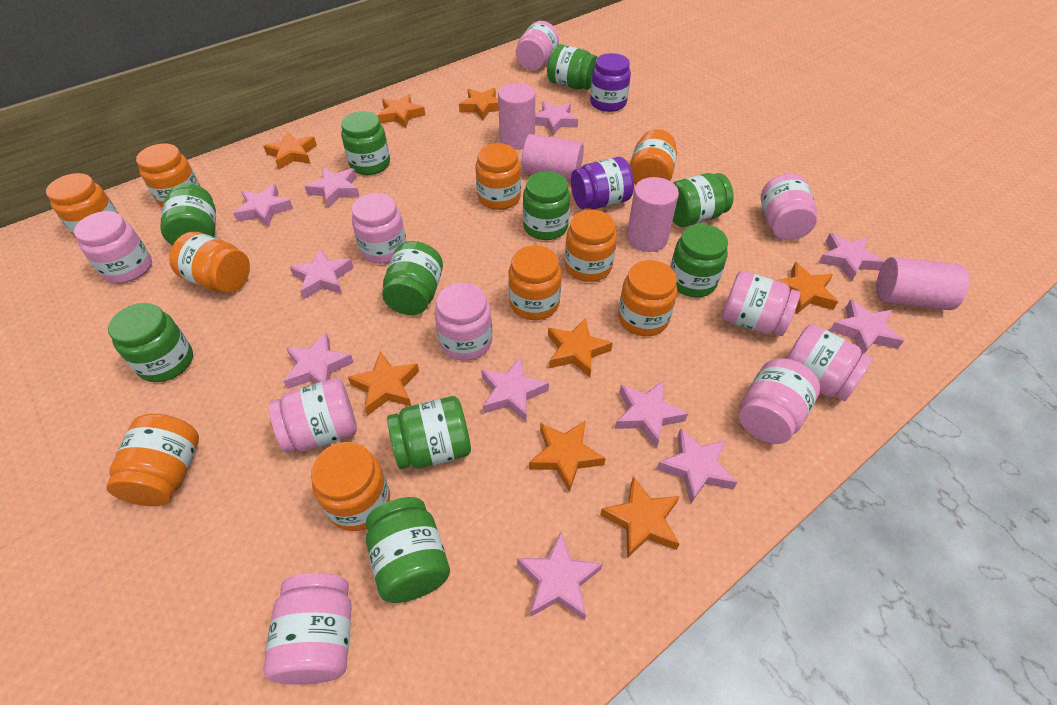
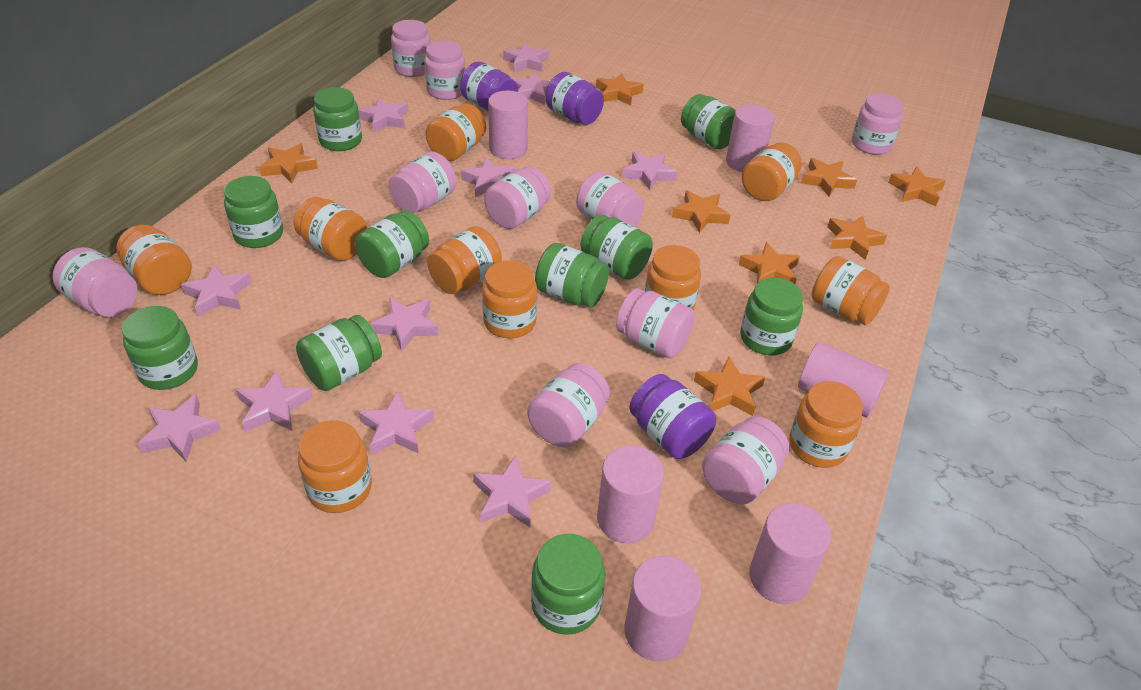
pink cylinder: [498,83,535,150] [522,134,584,181] [627,177,679,252] [876,257,969,310] = 4 -> [488,91,528,159] [597,445,664,543] [625,555,701,661] [726,104,775,172] [749,503,831,604] [798,342,889,418] = 6
purple jar: [571,157,634,209] [590,53,631,112] = 2 -> [460,62,518,111] [545,72,604,125] [629,374,716,459] = 3

